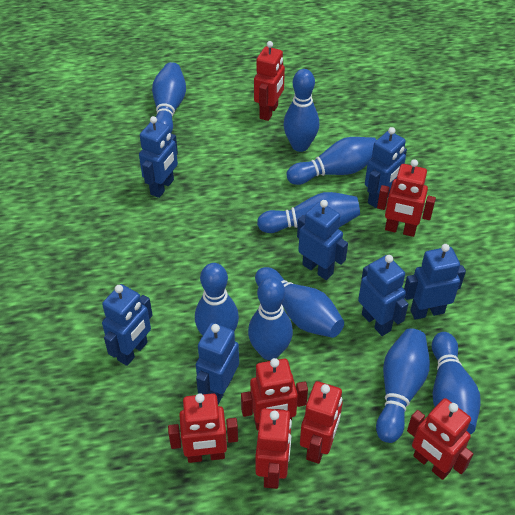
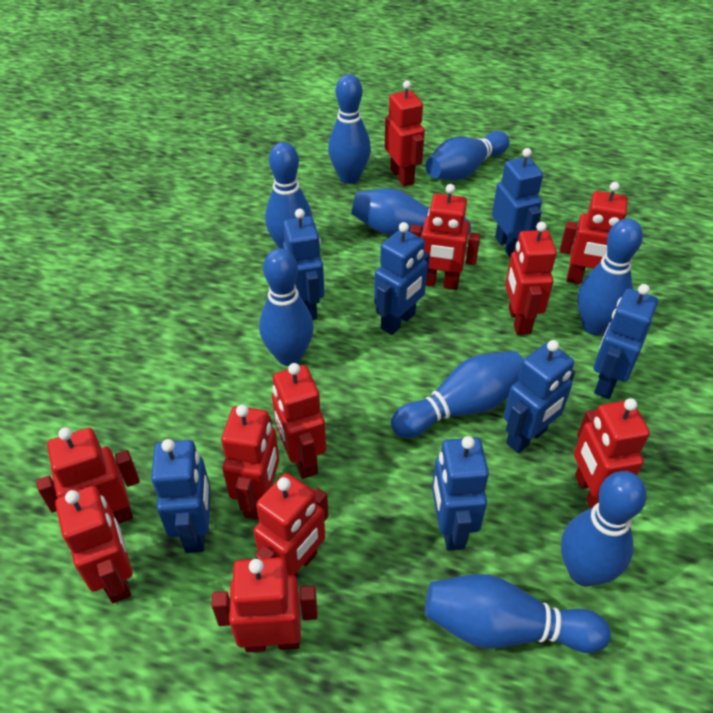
red robot: [168,393,238,463] [241,358,308,430] [254,41,285,121] [256,408,292,489] [300,381,343,464] [377,159,436,237] [407,398,473,480] = 7 -> [36,427,140,524] [55,486,133,603] [211,557,318,652] [221,404,279,520] [253,473,328,578] [272,363,326,479] [385,80,425,187] [410,184,480,290] [505,222,557,335] [560,182,628,284] [574,398,650,508] = 11

